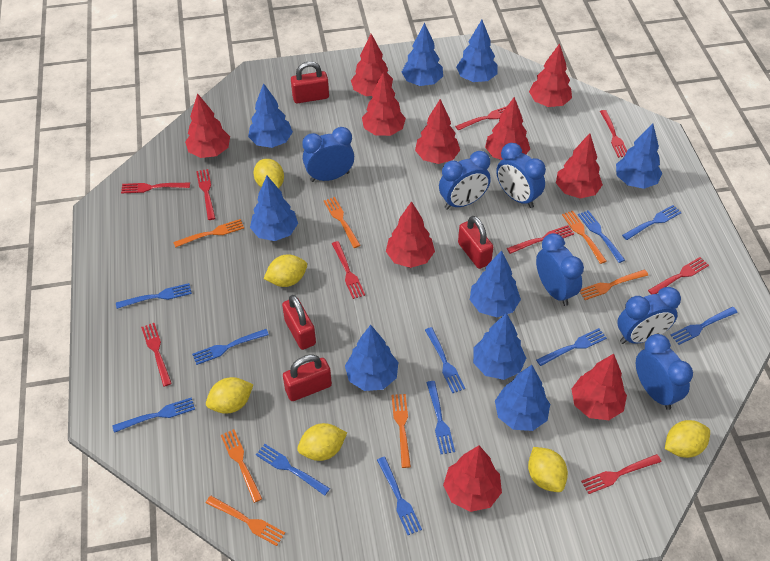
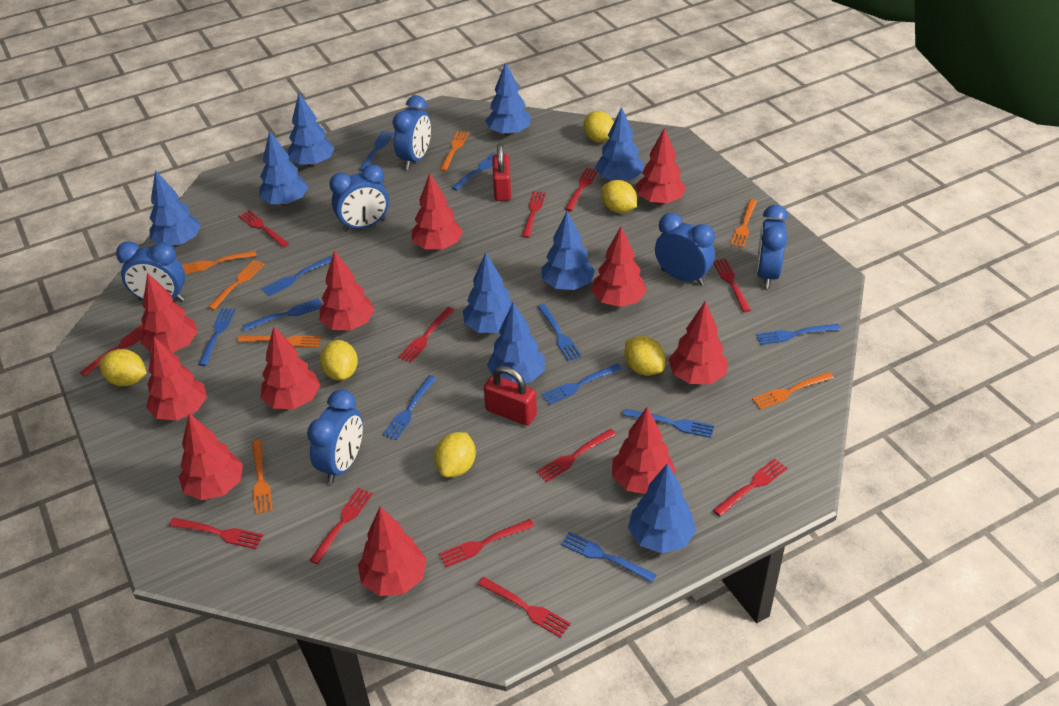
red fork: [121,183,190,194] [141,323,172,387] [196,169,215,220] [332,241,365,299] [455,106,507,131] [507,225,574,254] [581,454,661,494] [600,110,627,158] [648,257,709,295] = 9 -> [80,324,144,377] [169,518,263,549] [239,210,289,247] [309,488,373,564] [398,307,454,363] [439,519,534,567] [477,577,571,638] [522,191,546,238] [536,429,616,482] [565,168,598,211] [713,259,751,312] [713,458,787,516] = 12
red padlock: [282,295,316,350] [283,355,332,401] [291,61,329,103] [458,216,493,269] = 4 -> [484,366,537,426] [492,144,511,201] = 2
red tree: [185,93,230,158] [351,34,393,96] [362,72,406,136] [386,201,435,268] [415,99,460,164] [443,446,502,512] [485,97,530,160] [529,43,572,107] [556,133,603,199] [572,354,627,420] = 10 -> [141,273,198,352] [146,337,207,421] [179,413,243,500] [261,327,320,409] [320,250,375,330] [358,507,427,596] [412,173,463,250] [592,227,647,307] [612,407,676,494] [636,127,686,205] [669,301,728,384] = 11

